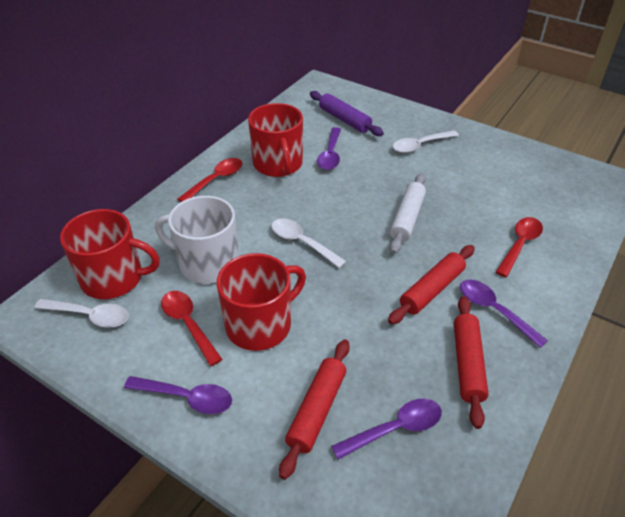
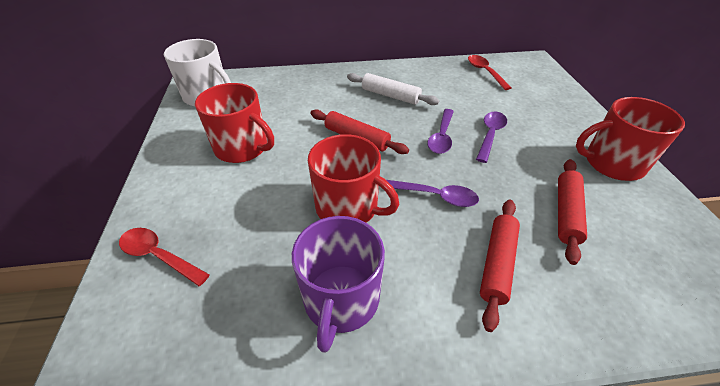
purple mug: none = 0 -> [292,216,385,353] = 1
purple rolling pin: [310,91,384,136] = 1 -> none = 0
purple spoon: [124,376,232,414] [317,127,341,170] [331,399,442,459] [460,279,548,348] = 4 -> [386,180,479,207] [427,109,454,154] [476,111,507,163] = 3
red spoon: [161,291,223,366] [178,158,242,202] [496,217,543,277] = 3 -> [119,228,210,286] [468,55,512,90] = 2
white spoon: [34,299,129,328] [271,218,347,268] [393,130,459,153] = 3 -> none = 0

